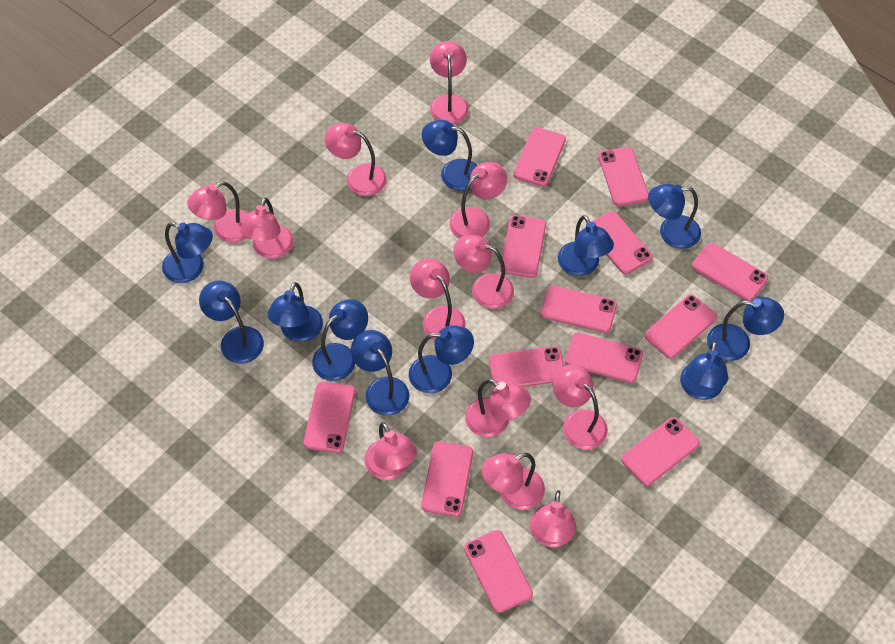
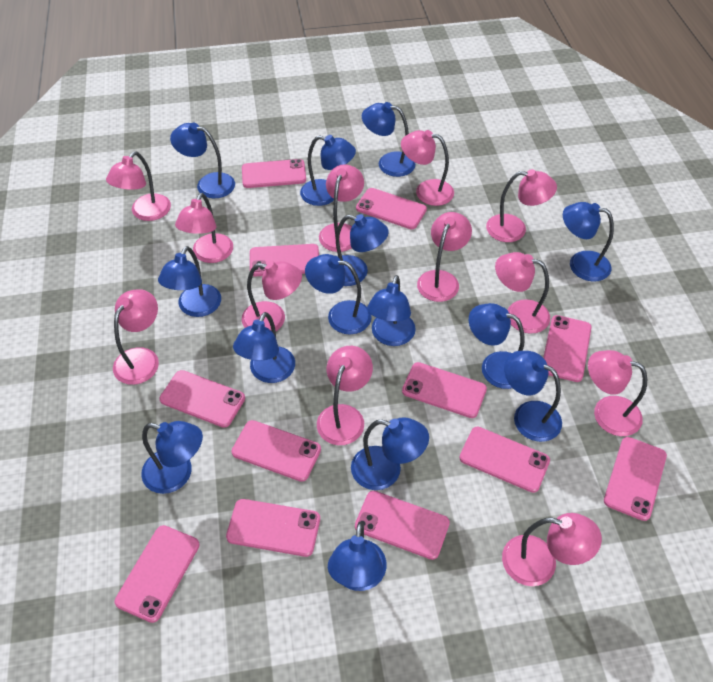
blue lamp: [162,222,213,283] [199,281,264,364] [267,282,323,342] [312,299,368,381] [351,330,409,416] [409,325,474,393] [422,120,477,191] [558,215,614,276] [648,184,701,249] [680,341,728,400] [707,297,784,361] = 11 -> [141,421,203,494] [158,246,221,317] [170,123,235,198] [233,312,295,383] [300,135,356,206] [305,254,372,334] [328,522,386,591] [336,214,389,286] [351,417,429,490] [362,102,415,177] [367,275,416,346] [469,303,525,389] [504,351,562,442] [563,202,614,282] = 14
pink phone: [304,382,355,453] [421,441,473,517] [464,530,533,613] [489,346,564,388] [500,215,546,278] [513,127,566,187] [541,285,617,333] [565,332,643,383] [591,211,653,274] [598,147,649,206] [621,417,700,486] [644,295,717,359] [692,243,768,301] = 13 -> [114,525,200,623] [159,370,245,428] [226,499,320,557] [232,420,321,482] [242,159,306,188] [250,244,319,276] [355,491,450,560] [356,188,427,229] [402,362,487,418] [459,427,550,493] [543,315,592,382] [604,437,667,521] = 12

